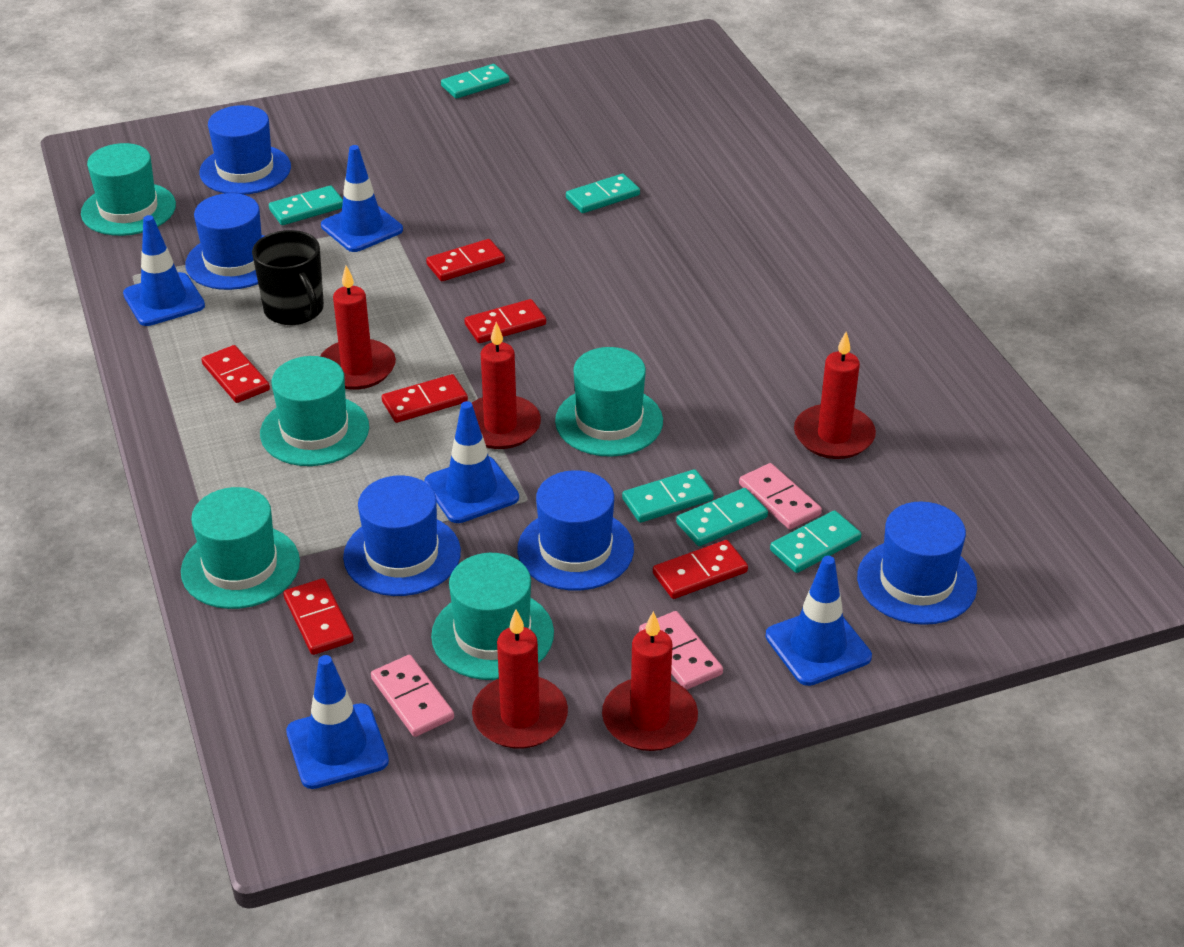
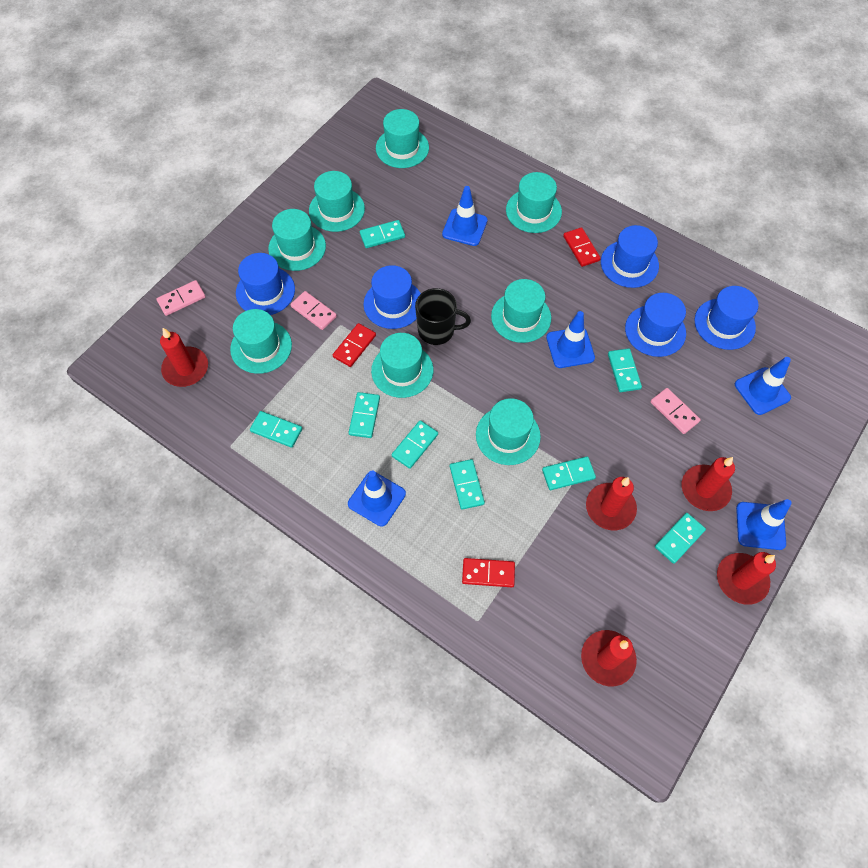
red domino: [202,345,270,403] [283,578,354,655] [382,374,468,423] [426,239,505,281] [464,299,546,343] [653,540,748,599] = 6 -> [333,323,376,367] [462,558,515,587] [563,227,601,267] = 3
turquoise domino: [269,186,343,225] [441,64,509,99] [566,174,640,213] [622,469,714,523] [676,488,768,546] [770,510,861,573] = 6 -> [250,411,302,448] [349,392,380,438] [360,220,405,248] [392,420,438,469] [450,459,485,510] [542,456,596,490] [608,348,642,392] [655,513,706,564] = 8
turquoise hat: [81,143,176,236] [181,487,300,609] [260,356,369,466] [431,553,554,680] [555,347,663,457] = 5 -> [230,309,292,374] [268,209,326,271] [309,171,365,232] [371,333,433,398] [376,109,429,168] [476,398,541,465] [491,279,551,343] [506,172,562,233] = 8

